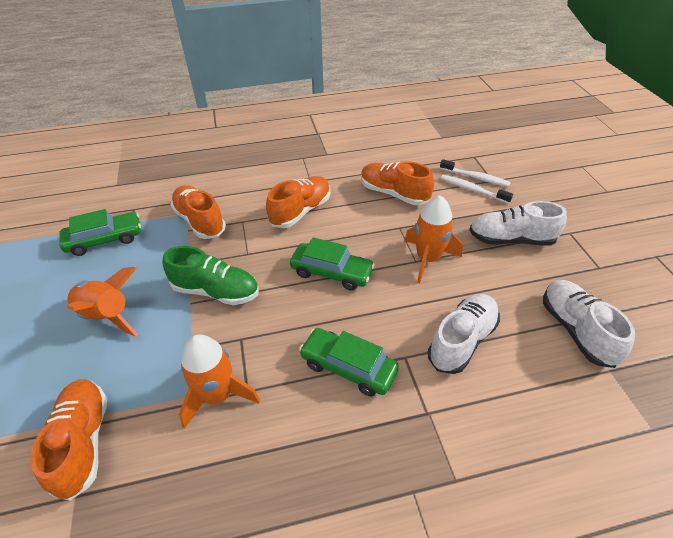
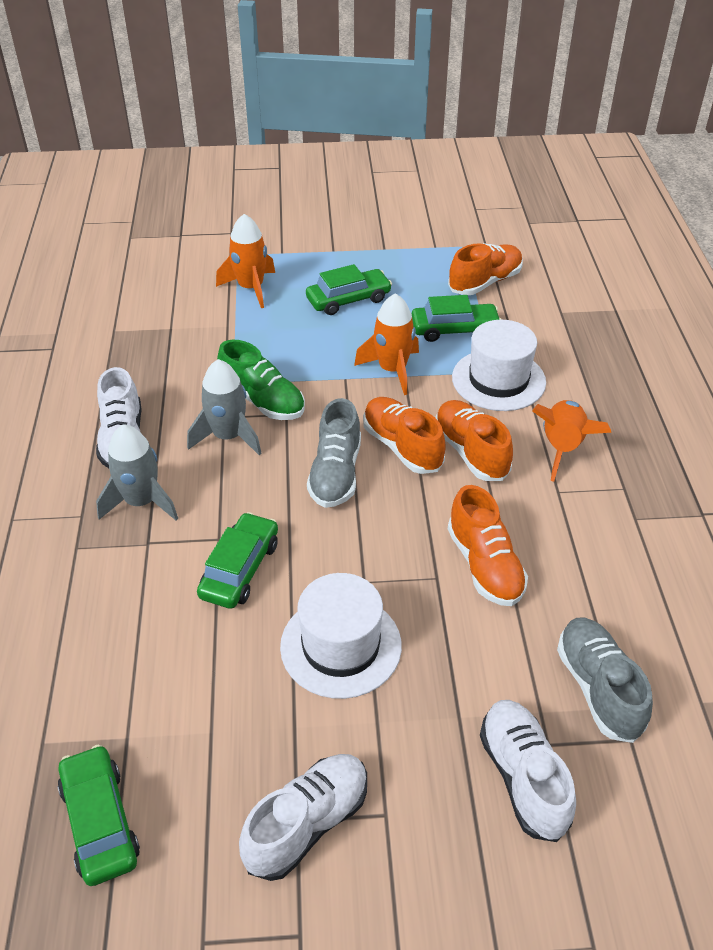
green car: [59,209,141,256] [290,237,375,291] [299,328,399,397] = 3 -> [58,744,140,886] [197,512,278,609] [306,264,392,315] [411,295,502,342] = 4
grey rocket: none = 0 -> [96,424,178,520] [187,359,262,456] = 2
grey shoe: none = 0 -> [307,398,361,508] [557,618,653,743] = 2
white hat: none = 0 -> [280,573,402,699] [452,320,546,411] = 2
white toothbrush: [440,159,511,187] [441,175,513,204] = 2 -> none = 0

